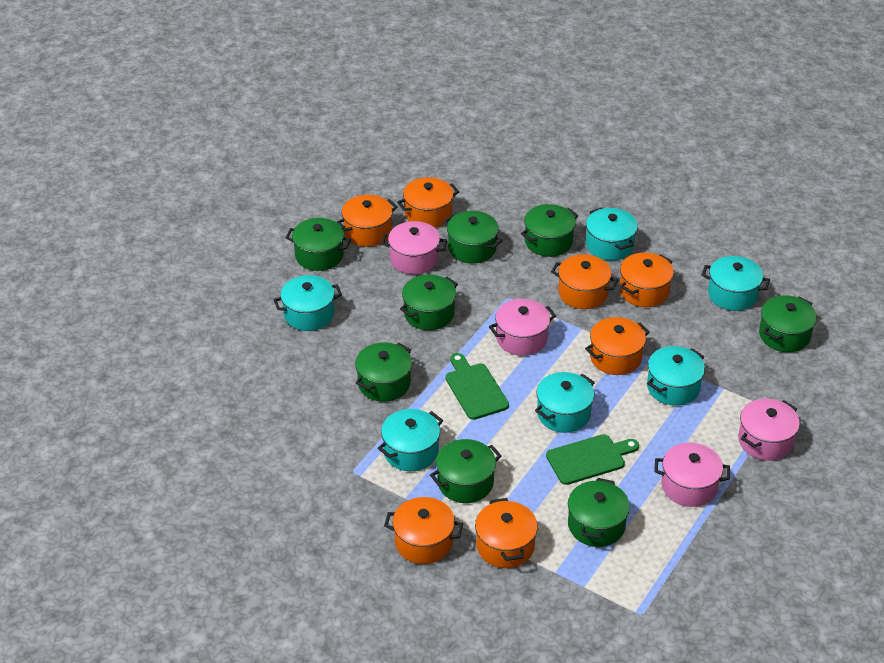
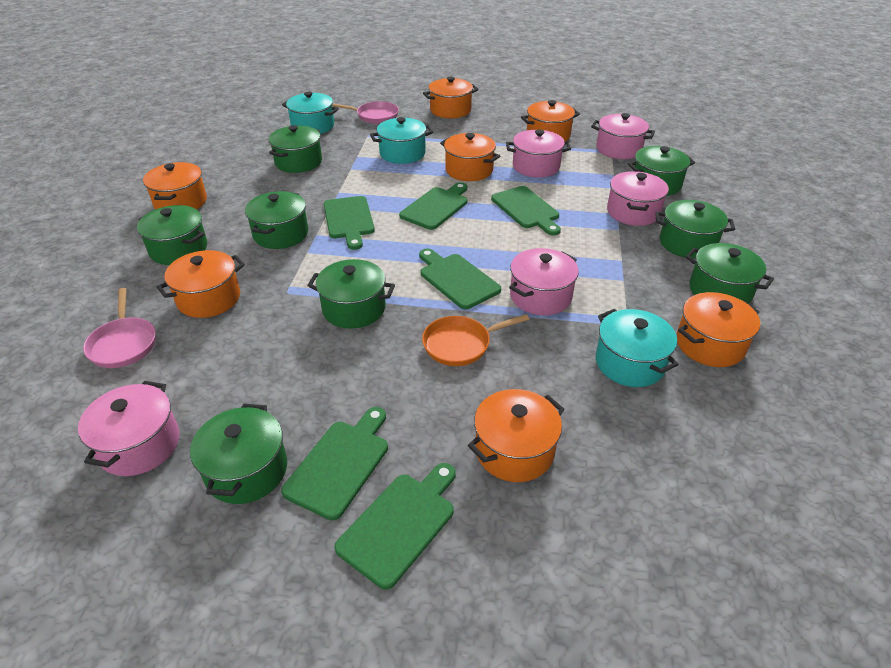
green cutting board: [445,353,509,420] [546,434,639,485] = 2 -> [281,407,388,520] [324,196,375,250] [335,463,456,590] [399,182,468,230] [419,248,501,310] [491,186,561,235] = 6
orange pan: none = 0 -> [422,314,529,366] = 1
pink pan: none = 0 -> [83,288,156,368] [332,101,399,124] = 2
pink pot: [381,221,447,274] [489,299,556,356] [654,443,730,507] [738,398,800,461] = 4 -> [78,381,179,476] [506,130,571,178] [509,248,579,315] [591,113,655,159] [607,171,669,226] = 5
turquoise pot: [273,275,342,331] [378,409,443,471] [535,372,595,433] [586,207,638,261] [647,346,705,406] [702,256,770,311] = 6 -> [282,92,339,134] [370,117,433,164] [596,309,679,387] = 3

